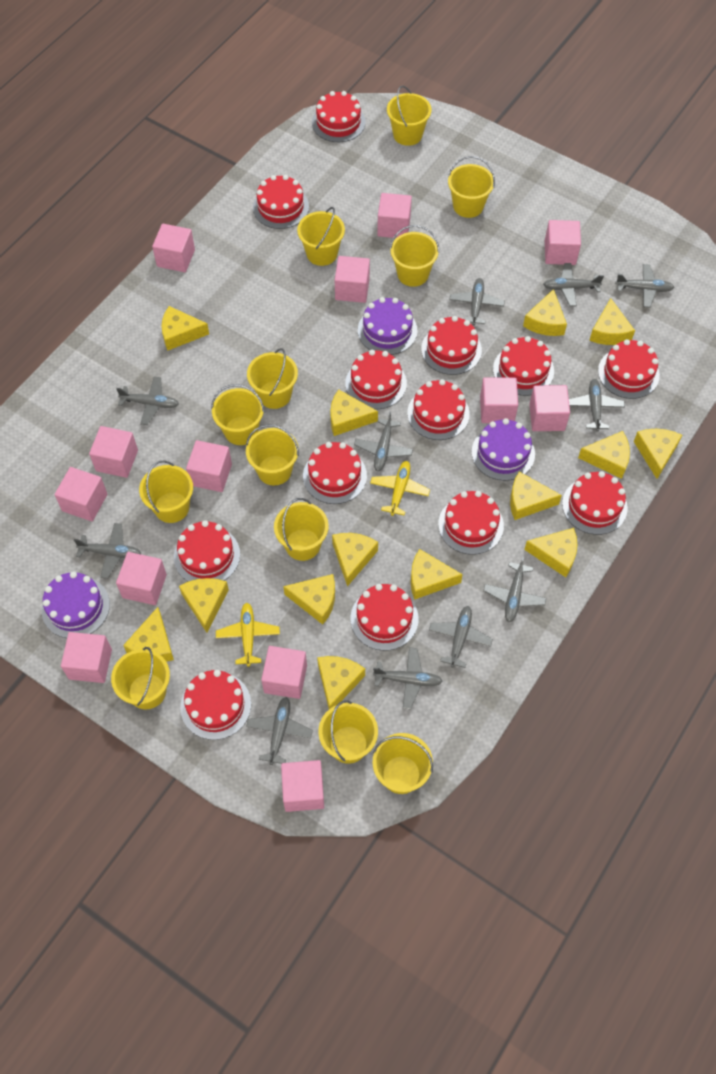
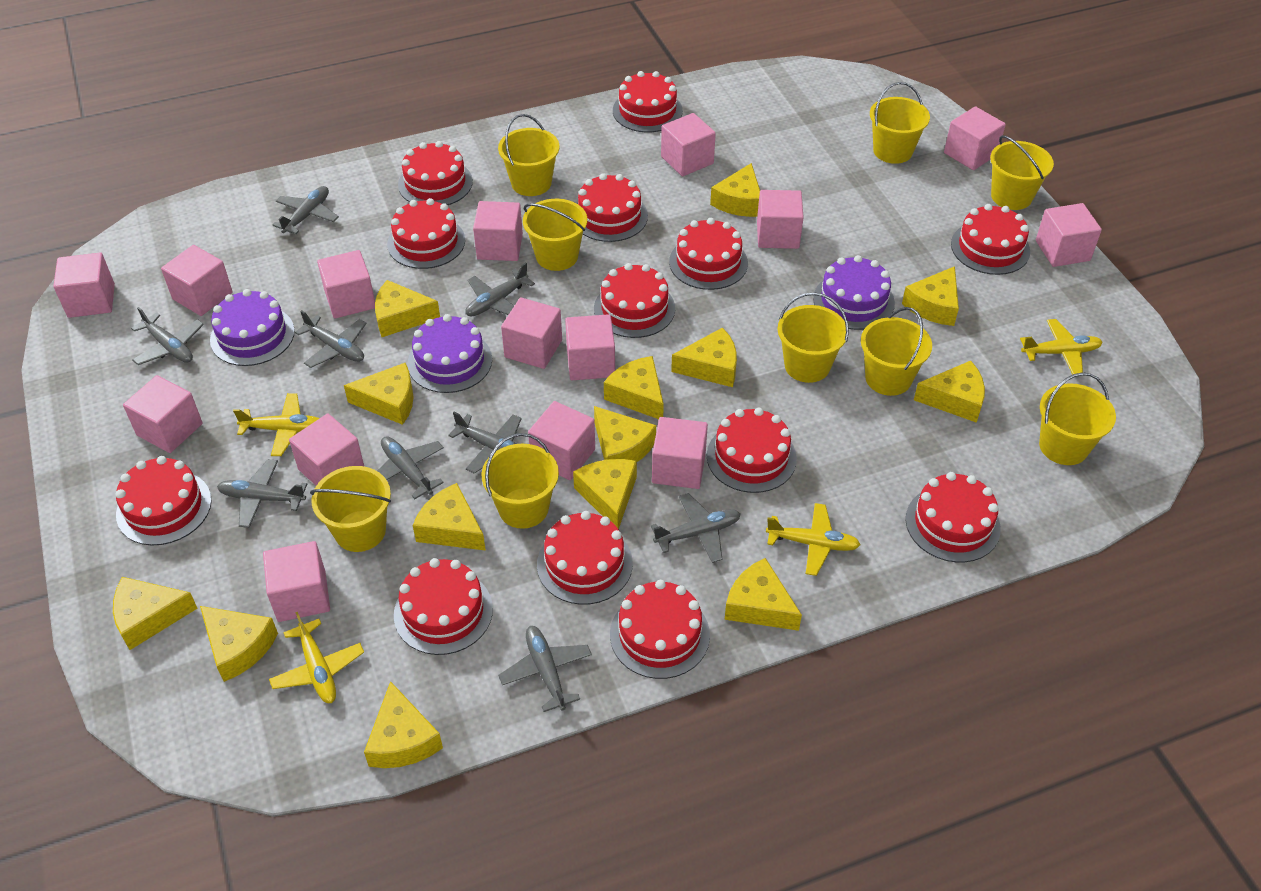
grey plane: [74,523,141,579] [116,376,179,425] [246,697,313,765] [354,412,413,472] [373,647,443,709] [429,606,493,668] [449,278,505,326] [483,557,546,622] [543,263,604,307] [569,379,625,432] [615,264,674,308] = 11 -> [131,307,204,365] [217,459,307,528] [273,186,339,234] [295,310,367,368] [377,436,444,499] [448,411,521,474] [465,263,535,316] [498,626,592,712] [651,493,741,563] = 9
pink cube: [54,467,107,521] [61,632,112,683] [89,426,138,478] [116,552,167,605] [152,224,195,272] [186,440,232,492] [261,646,307,699] [281,760,324,812] [335,256,370,303] [377,193,412,238] [480,377,518,423] [529,385,570,431] [545,220,581,265] = 13 -> [53,253,115,318] [123,375,203,453] [161,245,233,316] [263,541,330,622] [289,414,364,486] [317,250,375,318] [473,201,523,261] [501,298,562,369] [528,401,595,480] [565,314,615,380] [652,417,708,489] [661,113,716,176] [757,190,804,249] [944,106,1006,170] [1036,203,1102,267] = 15
yellow bucket: [111,647,170,709] [139,460,193,523] [211,384,265,445] [246,424,299,485] [247,348,298,409] [274,498,329,561] [297,207,345,266] [319,700,378,764] [373,733,433,794] [387,86,431,146] [390,225,439,287] [448,156,495,218] = 12 -> [310,466,391,552] [482,433,559,529] [498,114,559,196] [523,199,587,271] [778,292,849,383] [861,307,932,396] [870,82,930,164] [990,135,1054,210] [1039,372,1116,465] = 9
yellow plane: [216,603,280,667] [370,461,430,516] = 2 -> [233,393,320,456] [269,612,364,703] [766,503,861,576] [1020,319,1103,375] = 4

